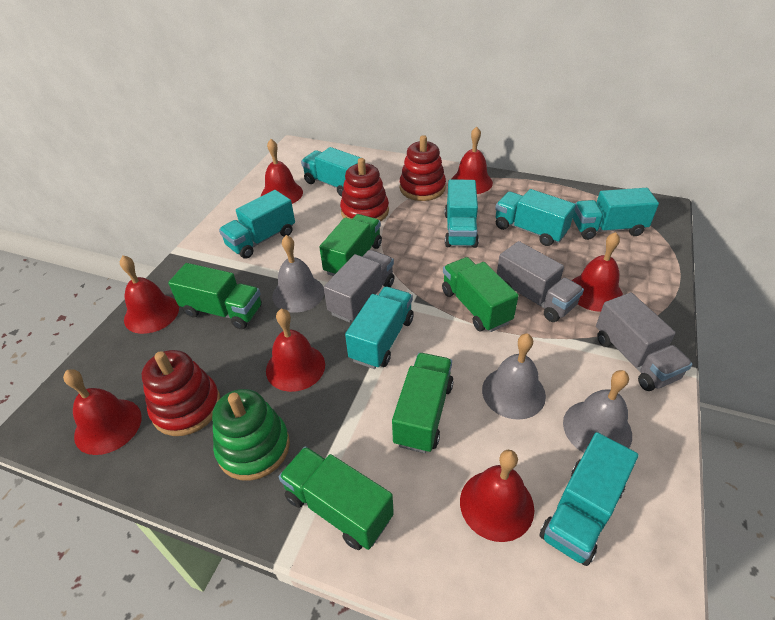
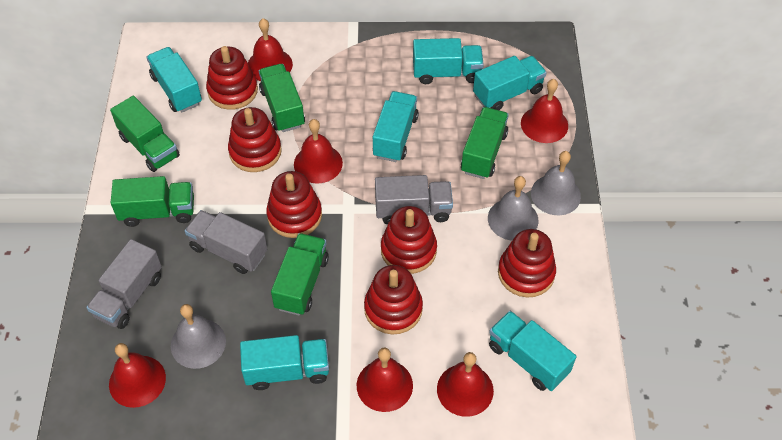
green stacking toy: [212,389,290,481] = 1 -> none = 0
red bell: [63,369,142,455] [120,255,179,334] [261,139,303,204] [266,309,325,392] [451,126,493,194] [460,450,534,542] [572,232,623,312] = 7 -> [109,343,166,408] [248,18,293,81] [294,119,343,184] [357,347,413,412] [437,352,494,417] [521,79,568,143] = 6
red stacking toy: [142,350,220,436] [340,158,389,221] [400,135,446,201] = 3 -> [206,46,258,110] [228,107,282,172] [266,171,322,238] [364,265,423,335] [381,206,437,274] [498,229,556,298] = 6
turquoise truck: [219,190,295,259] [301,147,361,197] [345,287,414,369] [445,179,479,248] [495,189,576,246] [540,432,638,566] [573,188,659,240] = 7 -> [147,47,202,112] [240,335,329,390] [373,91,419,162] [413,38,484,84] [473,56,547,110] [489,311,576,391] = 6

